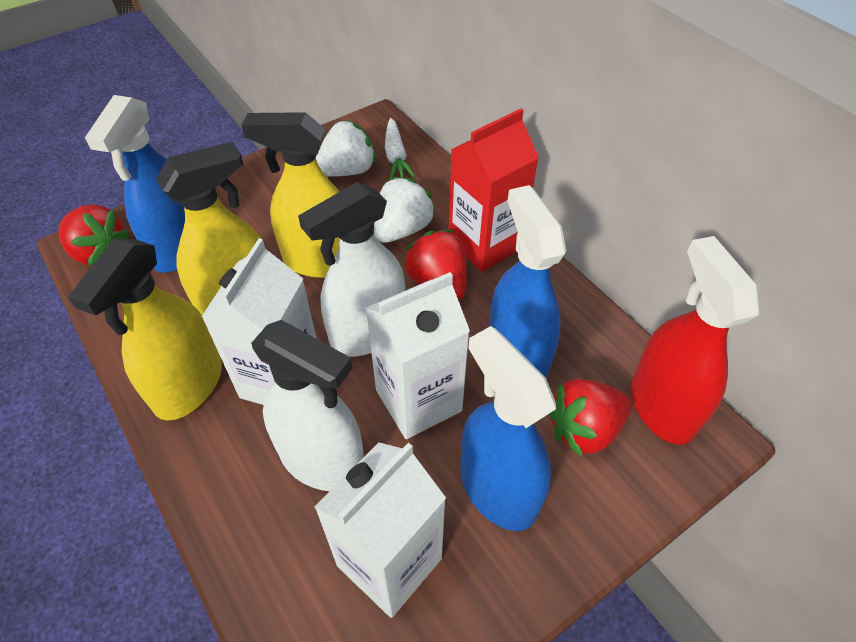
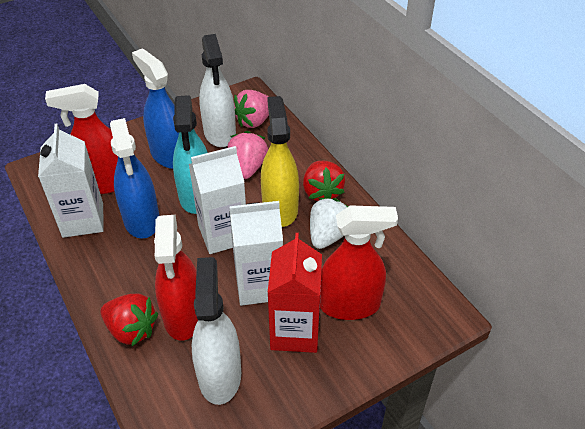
blue spray bottle: [85,95,185,273] [461,326,556,531] [489,185,566,378] = 3 -> [110,118,159,239] [132,48,179,169] = 2
pink strawberry: none = 0 -> [227,131,268,179] [234,90,269,128] = 2
red spray bottle: [631,236,759,445] = 1 -> [45,84,118,194] [154,215,198,341] [320,205,398,320] = 3
red strawberry: [58,204,129,266] [403,230,466,300] [549,378,632,457] = 3 -> [100,294,158,346] [303,161,345,201] = 2
turquoise spray bottle: none = 0 -> [173,95,208,214] = 1
white carrot: [385,118,415,180] = 1 -> none = 0
white strawberry: [316,120,376,176] [374,177,436,243] = 2 -> [310,198,348,249] = 1
yellow spray bottle: [68,239,222,421] [156,141,266,315] [241,112,340,278] = 3 -> [261,96,299,227] = 1

